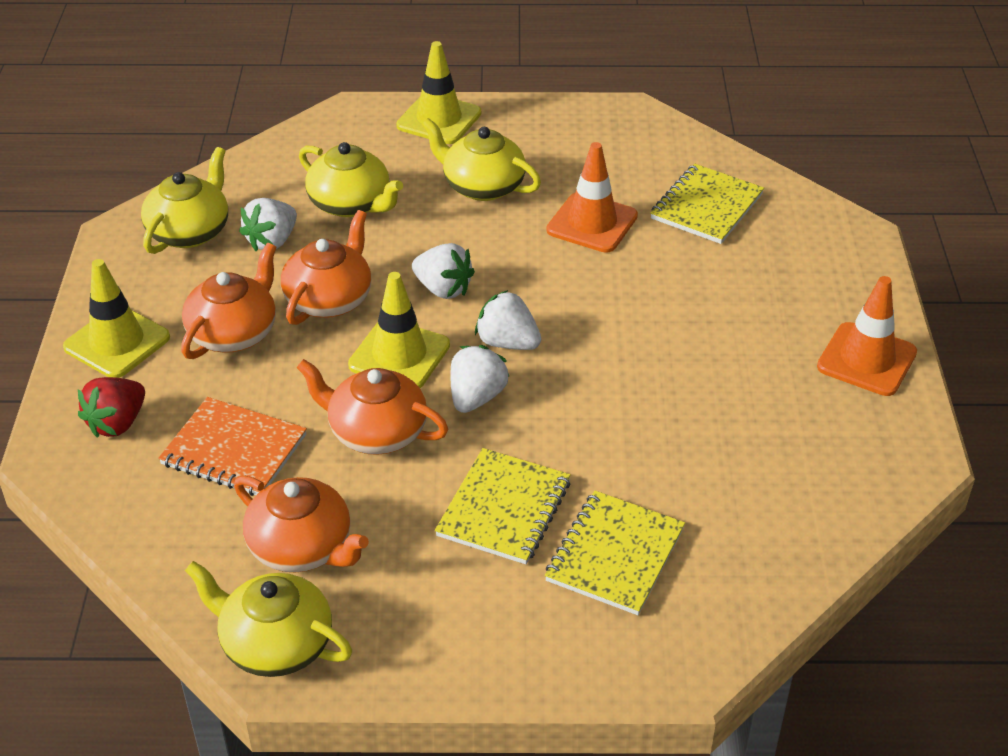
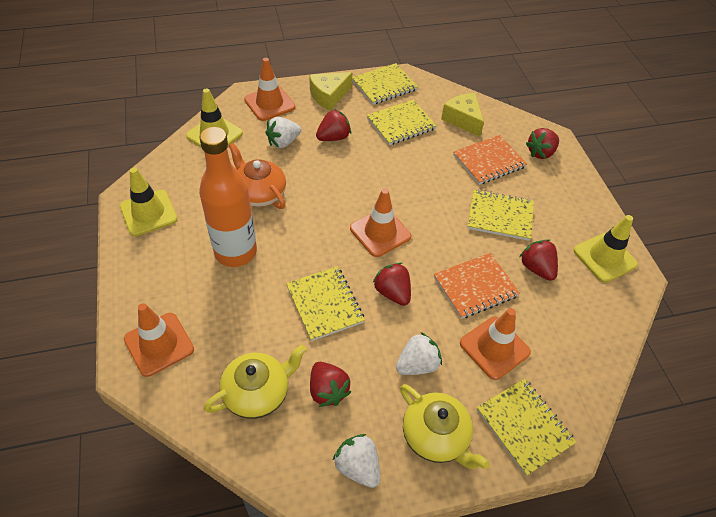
orange bottle: none = 0 -> [199,127,257,267] = 1
orange notebook: [158,397,307,496] = 1 -> [434,253,520,319] [453,135,527,185] = 2
orange teapot: [181,243,277,359] [234,476,369,572] [281,210,371,325] [297,359,448,455] = 4 -> [229,143,286,209] = 1
orange traffic cone: [546,142,638,253] [817,276,917,396] = 2 -> [124,303,194,377] [244,58,295,121] [350,188,411,257] [460,308,531,380] = 4
red strawberry: [78,377,145,438] = 1 -> [310,362,351,407] [316,109,351,141] [373,263,411,306] [520,239,558,281] [526,128,559,159] = 5
white strawberry: [239,198,297,251] [412,243,475,299] [451,345,510,413] [475,290,541,350] = 4 -> [265,117,301,148] [332,434,380,488] [396,332,442,375] = 3
yellow cheese: none = 0 -> [309,72,352,111] [441,93,484,137] = 2
yellow notebook: [435,448,571,564] [545,491,685,615] [650,163,764,244] = 3 -> [286,266,365,341] [352,63,418,105] [367,100,437,145] [467,189,534,241] [476,379,576,476] = 5
yellow teapot: [141,147,228,254] [185,561,352,677] [299,142,403,217] [422,118,541,201] = 4 -> [204,345,307,419] [400,384,490,469] = 2

